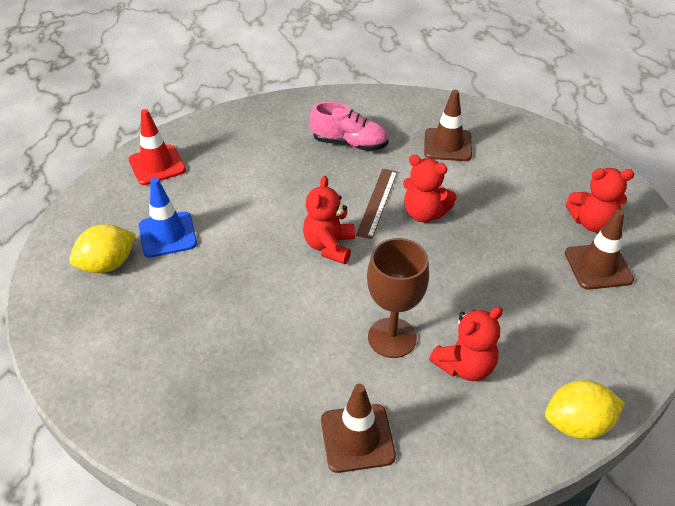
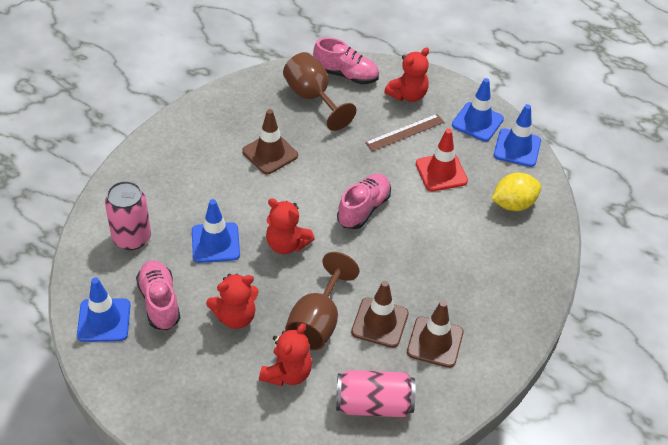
blue traffic cone: [139,178,197,258] = 1 -> [77,278,130,342] [192,199,240,263] [452,78,504,141] [494,104,541,167] = 4
brown goblet: [367,238,429,358] = 1 -> [283,52,356,131] [285,252,360,350] = 2
pink can: none = 0 -> [105,181,151,250] [336,370,416,417] = 2
pink shoe: [310,101,388,151] = 1 -> [136,260,180,330] [313,37,379,84] [337,174,391,229] = 3
yellow lemon: [69,224,136,273] [545,380,625,439] = 2 -> [492,173,541,211] = 1

